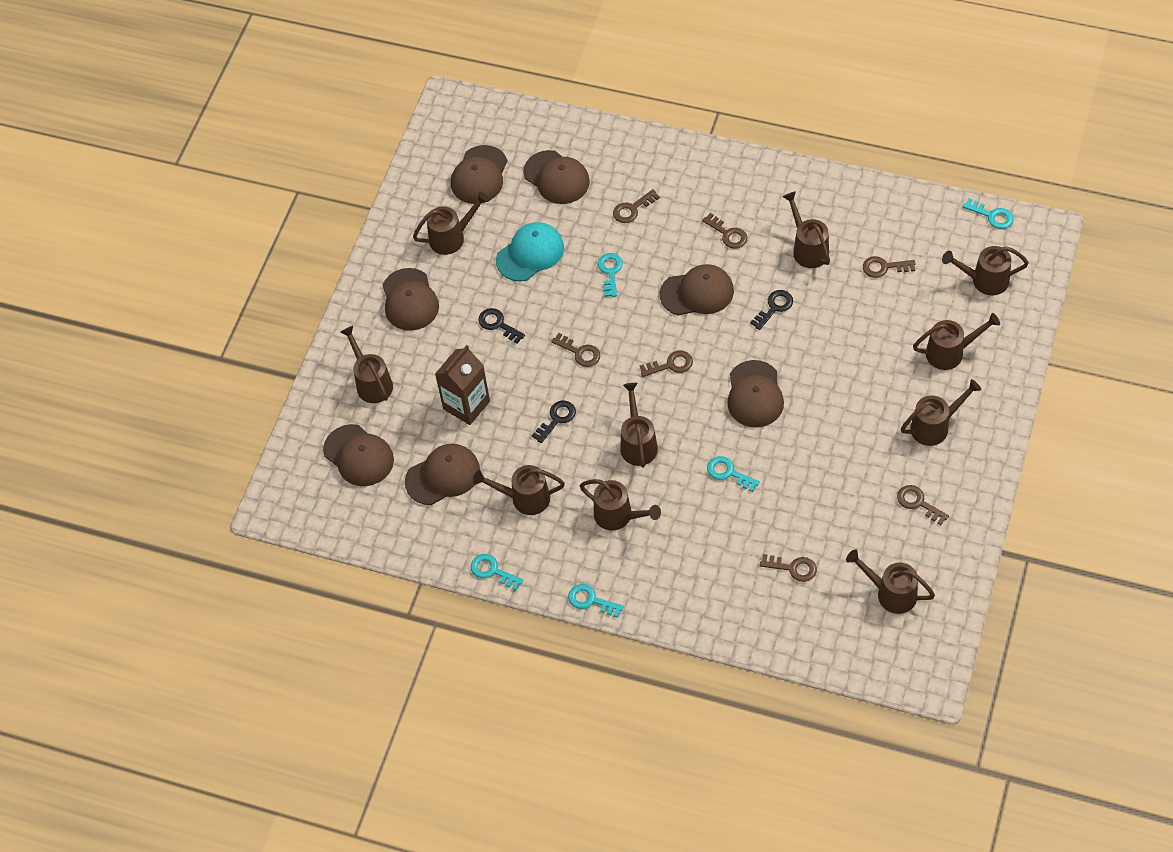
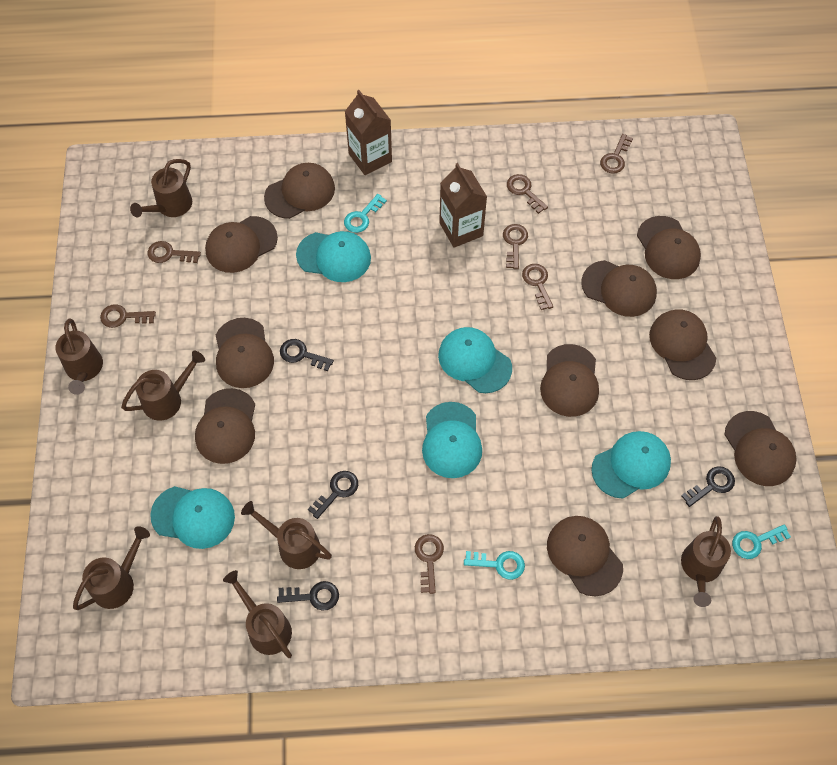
black key: [478,308,525,344] [532,401,576,443] [750,290,793,330] = 3 -> [277,581,339,611] [280,339,334,371] [308,471,358,519] [681,466,735,507] = 4
brown cap: [323,424,394,486] [382,268,439,331] [405,444,480,505] [451,145,507,204] [523,150,590,204] [660,264,734,315] [727,360,784,428] = 7 -> [195,388,255,464] [205,216,278,273] [216,318,274,388] [264,163,335,219] [540,344,599,417] [547,516,623,596] [581,260,657,317] [637,216,701,279] [649,309,716,380] [725,411,796,486] = 10
brown carton: [435,345,490,425] = 1 -> [345,90,392,175] [439,163,487,248] = 2
brown watering can: [341,326,393,403] [413,191,489,255] [473,465,565,515] [580,479,661,531] [620,383,658,468] [783,191,830,268] [846,549,935,614] [901,379,981,446] [913,313,1000,370] [942,246,1029,295] = 10 -> [55,318,103,395] [73,526,150,610] [121,351,205,421] [130,159,192,217] [223,570,292,658] [241,501,332,569] [681,516,731,607] = 7
turquoise cap: [496,222,564,281] = 1 -> [150,486,235,549] [296,231,371,282] [422,402,482,478] [438,327,512,393] [591,431,671,499] = 5
turquoise key: [471,554,523,590] [568,584,624,618] [598,253,623,297] [707,456,760,492] [963,198,1014,229] = 5 -> [344,194,387,233] [464,551,525,580] [732,524,791,559] = 3

